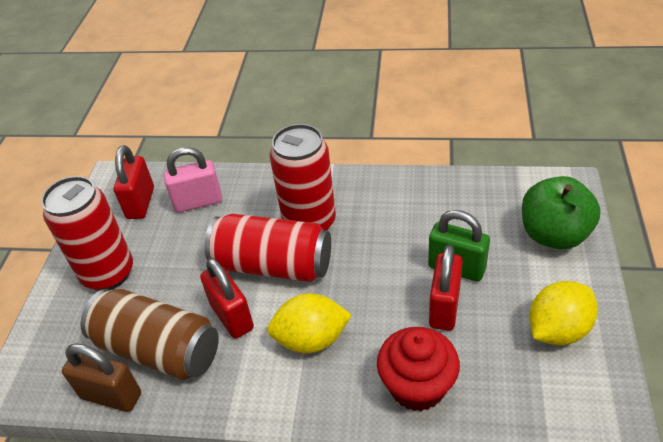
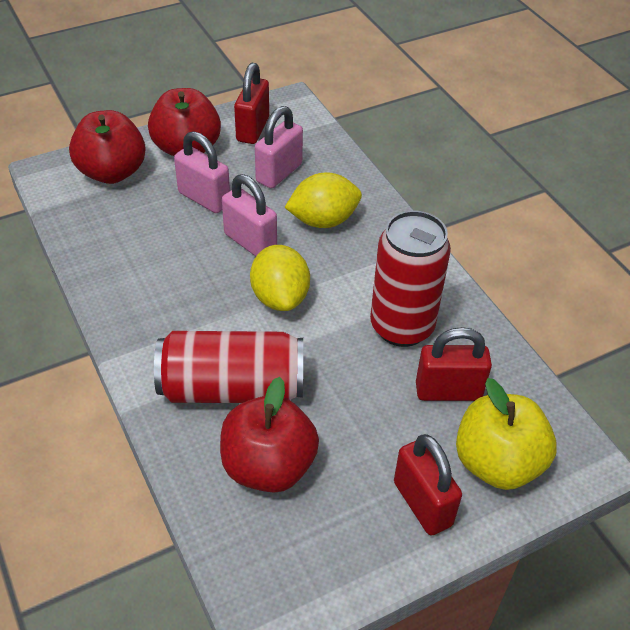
brown can: [80,289,219,380] = 1 -> none = 0
brown padlock: [62,343,141,412] = 1 -> none = 0
green apple: [522,176,601,249] = 1 -> none = 0
green padlock: [428,210,490,282] = 1 -> none = 0
pink padlock: [164,147,222,213] = 1 -> [174,131,230,213] [222,174,277,256] [255,106,303,189] = 3
red apple: none = 0 -> [69,110,146,184] [148,88,221,156] [220,377,319,493] = 3
red can: [41,176,133,291] [205,214,331,282] [270,124,336,231] = 3 -> [154,331,303,403] [370,211,451,347] = 2
red cupcake: [377,327,460,411] = 1 -> none = 0
yellow apple: none = 0 -> [456,378,557,490] = 1

